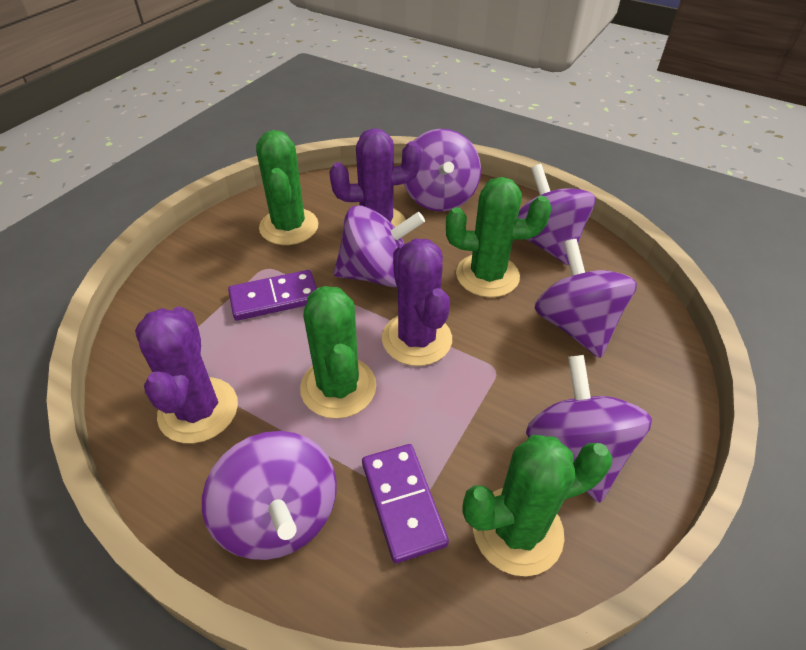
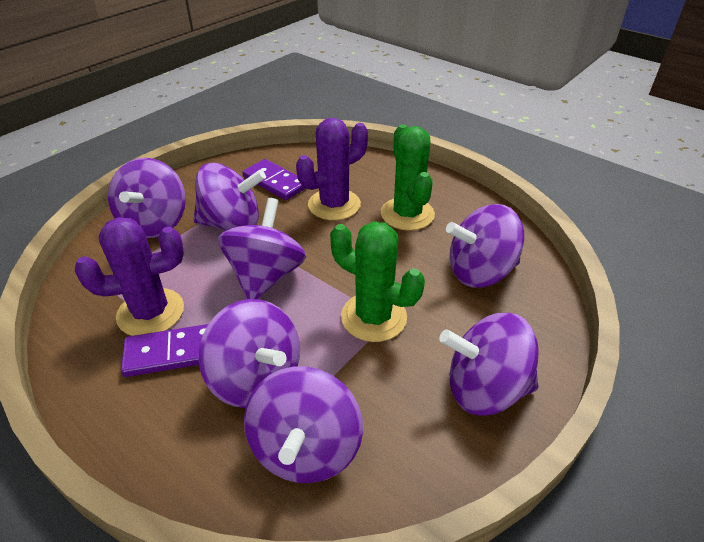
green cactus: [256,130,318,245] [300,286,376,419] [446,177,551,297] [462,435,613,576] = 4 -> [330,221,425,342] [381,124,435,231] = 2
purple cactus: [135,306,238,443] [329,128,422,227] [382,239,452,366] = 3 -> [75,217,184,336] [296,118,368,220] = 2
purple spinning top: [202,431,337,560] [334,205,425,287] [404,129,481,212] [518,164,596,265] [526,355,652,503] [534,239,637,358] = 6 -> [108,158,186,238] [194,163,266,230] [199,299,300,408] [218,198,306,299] [244,366,363,483] [439,313,539,416] [446,204,524,288] = 7

